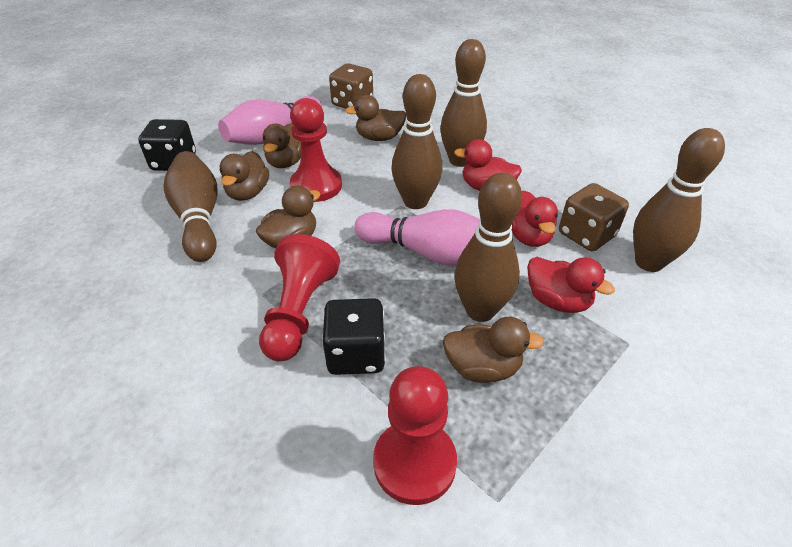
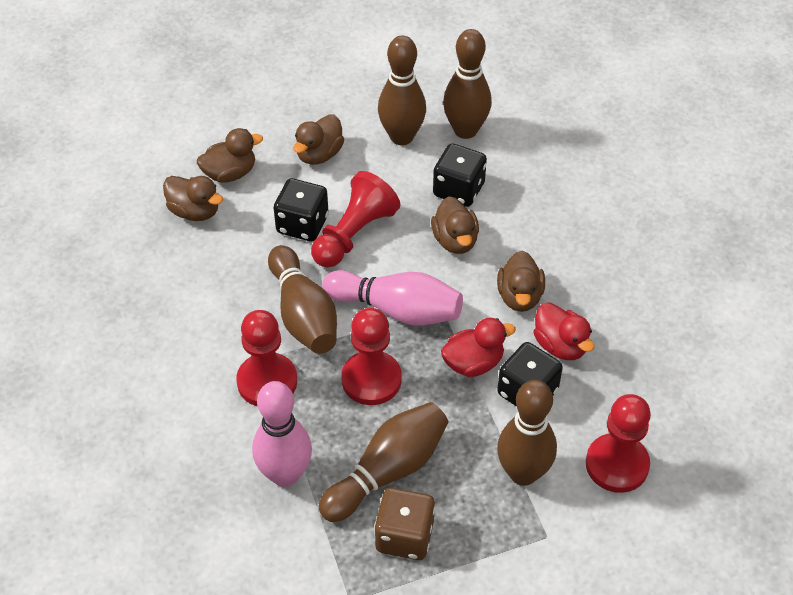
black dice: [138,119,196,171] [322,298,386,375] = 2 -> [274,178,329,241] [433,143,487,207] [497,342,563,407] = 3
brown dice: [329,63,373,108] [559,183,629,251] = 2 -> [374,488,435,560] = 1
red duck: [454,139,522,191] [512,190,558,247] [527,257,615,313] = 3 -> [441,318,516,377] [533,302,594,360] = 2
red pawn: [259,234,340,361] [290,98,342,202] [373,366,457,505] = 3 -> [236,310,297,406] [311,171,400,267] [341,308,402,405] [586,394,651,493] = 4

